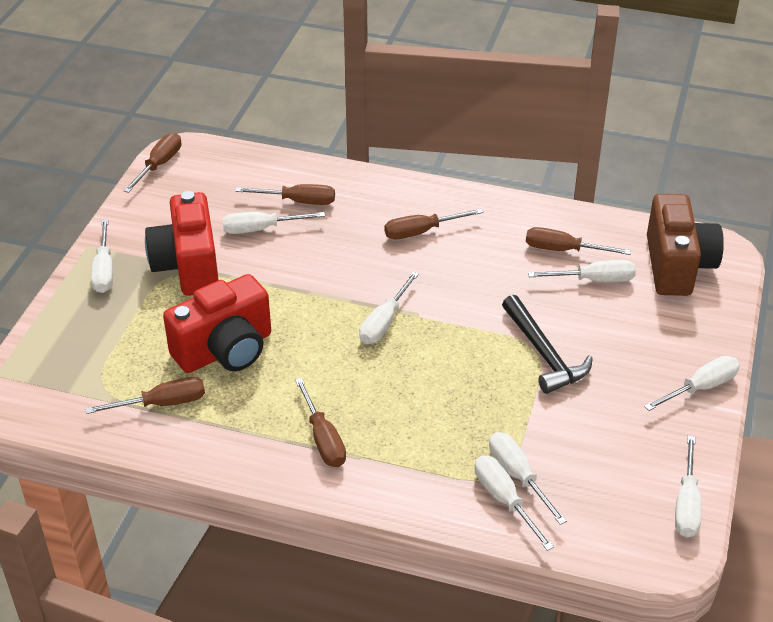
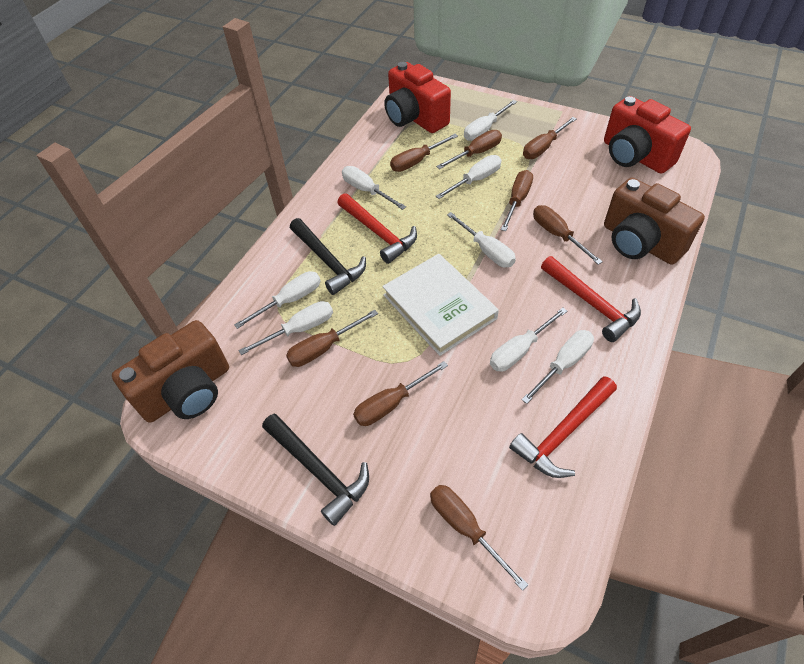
black hammer: [502,295,593,394] = 1 -> [262,413,369,526] [290,218,366,295] = 2
brown camera: [647,194,724,296] = 1 -> [112,320,229,423] [604,177,705,265] = 2
brown screwdriver: [85,377,205,414] [123,133,181,193] [235,184,335,205] [295,378,346,467] [384,209,483,239] [526,227,631,255] = 6 -> [286,310,378,367] [353,361,448,426] [390,134,458,172] [430,485,528,591] [436,130,502,169] [501,170,533,231] [523,117,577,159] [533,205,603,265] = 8
red hammer: none = 0 -> [337,193,417,264] [509,376,617,478] [541,256,641,342] = 3
white book: none = 0 -> [382,254,499,356] = 1

